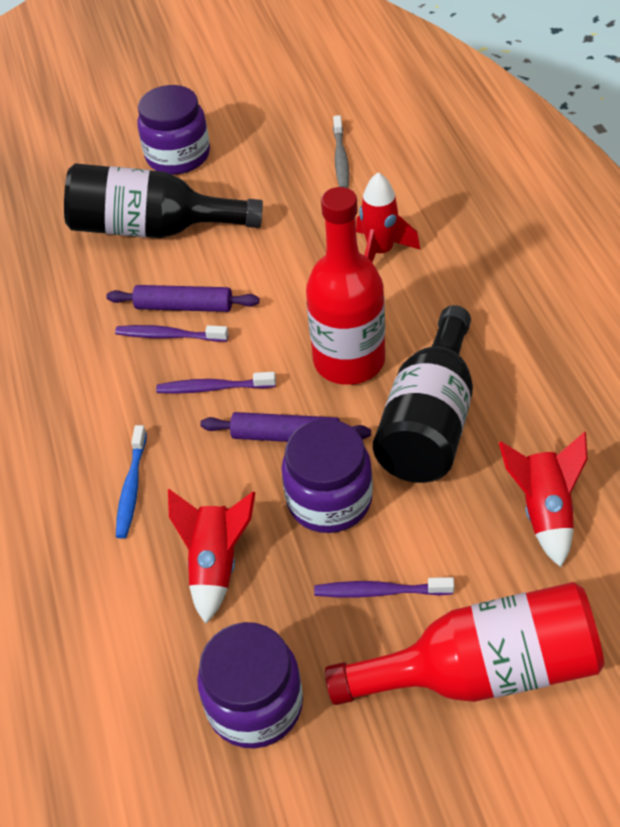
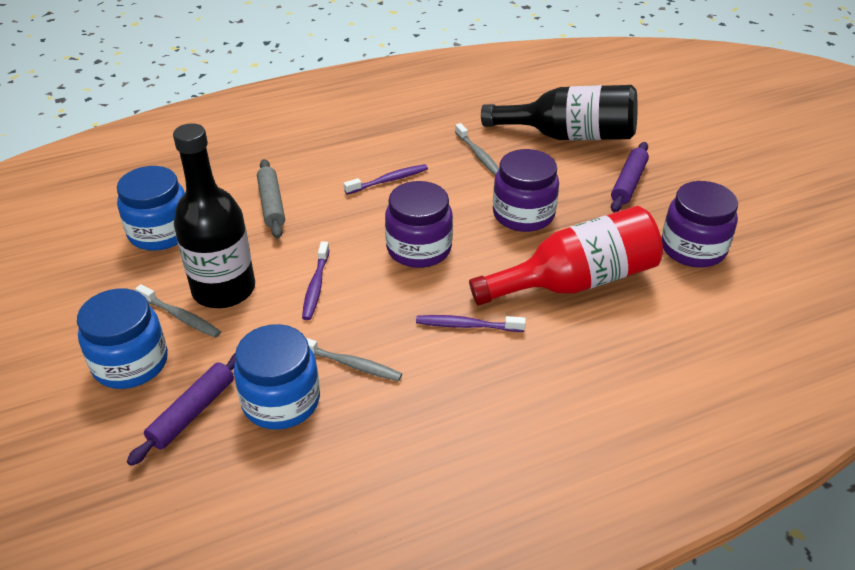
blue jar: none = 0 -> [77,288,168,389] [117,166,185,251] [234,324,320,430] = 3
blue toothbrush: [116,425,147,539] = 1 -> none = 0
grey rolling pin: none = 0 -> [257,159,285,238] = 1
grey toothbrush: [333,115,349,188] = 1 -> [135,284,221,338] [306,338,402,381] [455,123,499,176] = 3
red bottle: [306,187,385,385] [325,582,604,705] = 2 -> [469,206,663,305] = 1
red rocket: [168,489,256,624] [356,172,420,262] [499,432,588,567] = 3 -> none = 0

